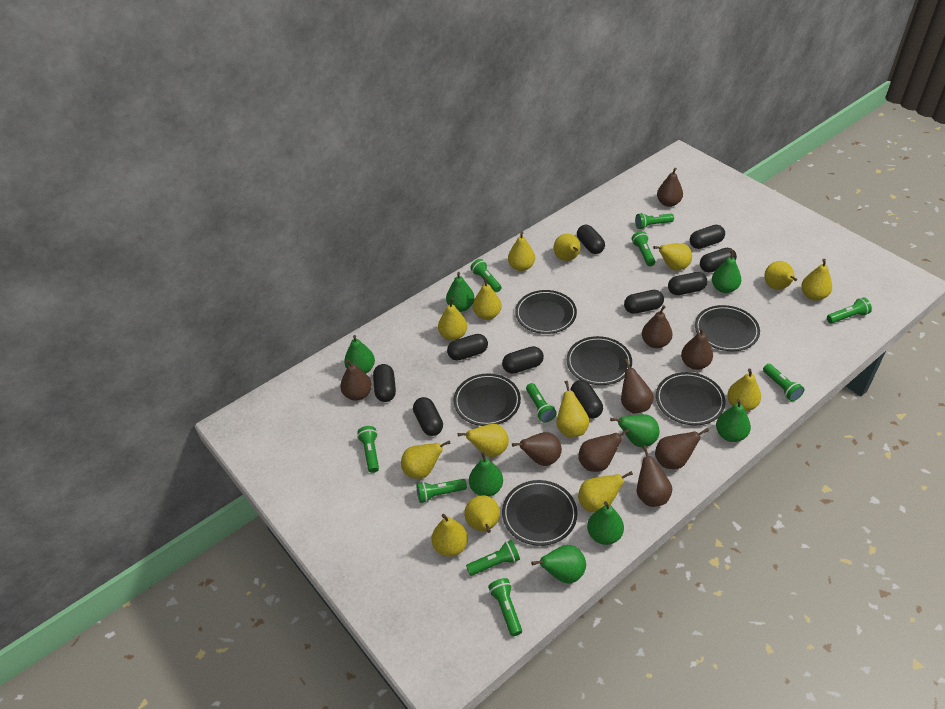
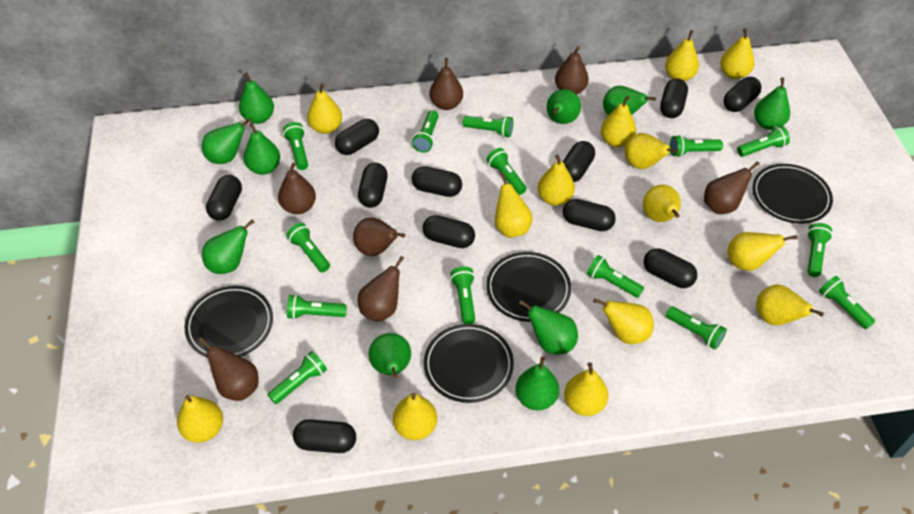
black capsule: [373,364,396,402] [413,397,443,436] [447,334,488,361] [502,346,544,374] [570,380,603,418] [577,225,605,254] [624,290,664,314] [668,272,707,295] [690,225,725,249] [700,247,737,272] = 10 -> [206,175,242,221] [293,419,356,453] [335,119,379,155] [358,163,388,208] [412,166,462,197] [423,215,475,248] [563,141,595,182] [563,199,616,231] [644,248,697,288] [660,78,688,118] [723,77,762,112] = 11
black plate: [454,373,521,426] [502,480,578,546] [515,290,577,334] [567,336,632,385] [656,372,726,426] [695,305,760,351] = 6 -> [184,286,273,358] [424,324,514,403] [486,252,571,322] [752,164,833,224] = 4
brown pear: [340,359,372,401] [512,432,562,466] [578,429,630,472] [621,359,654,414] [637,445,672,507] [642,305,673,348] [655,428,709,469] [657,168,683,207] [681,327,713,370] = 9 -> [199,337,258,401] [278,163,316,214] [353,217,405,256] [358,256,404,322] [430,58,463,110] [555,46,589,95] [704,161,760,214] = 7
green flashlight: [357,426,379,473] [416,479,467,503] [466,540,520,576] [470,259,502,292] [488,578,522,636] [526,383,557,423] [632,231,655,267] [635,213,674,229] [763,364,804,401] [827,297,872,324] = 10 -> [268,351,327,404] [283,122,308,170] [287,223,330,272] [287,294,347,320] [412,110,438,153] [450,266,475,324] [463,116,513,137] [486,148,527,195] [587,255,644,298] [666,306,727,349] [670,135,723,157] [737,126,790,157] [807,223,833,277] [819,276,875,329] = 14
green pear: [344,335,375,373] [446,272,474,312] [469,452,503,497] [531,545,586,584] [587,501,624,545] [610,414,660,447] [712,250,741,293] [716,399,751,442] = 8 -> [202,118,252,164] [202,219,255,274] [239,72,274,124] [244,123,280,175] [369,333,411,378] [515,356,559,410] [519,300,578,354] [547,89,581,124] [603,86,656,116] [754,77,790,130] = 10

